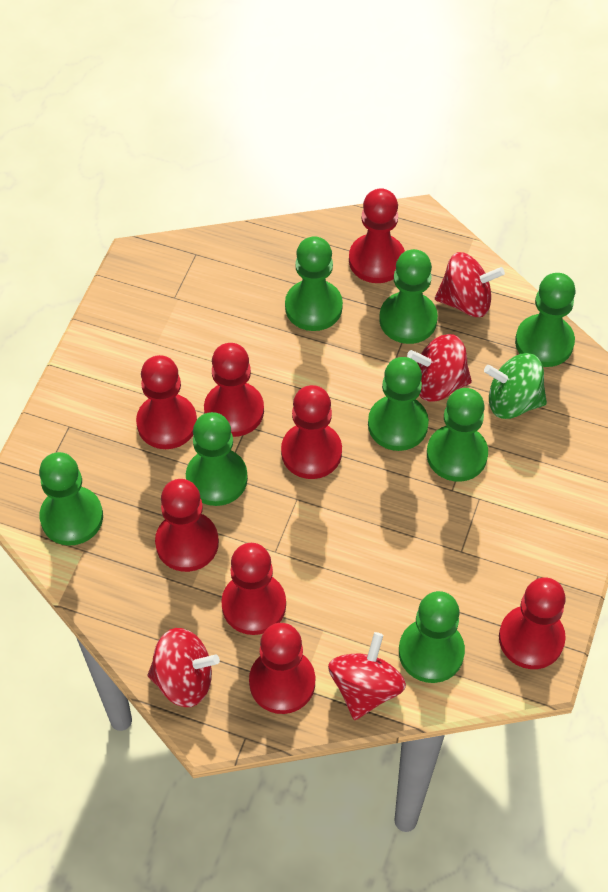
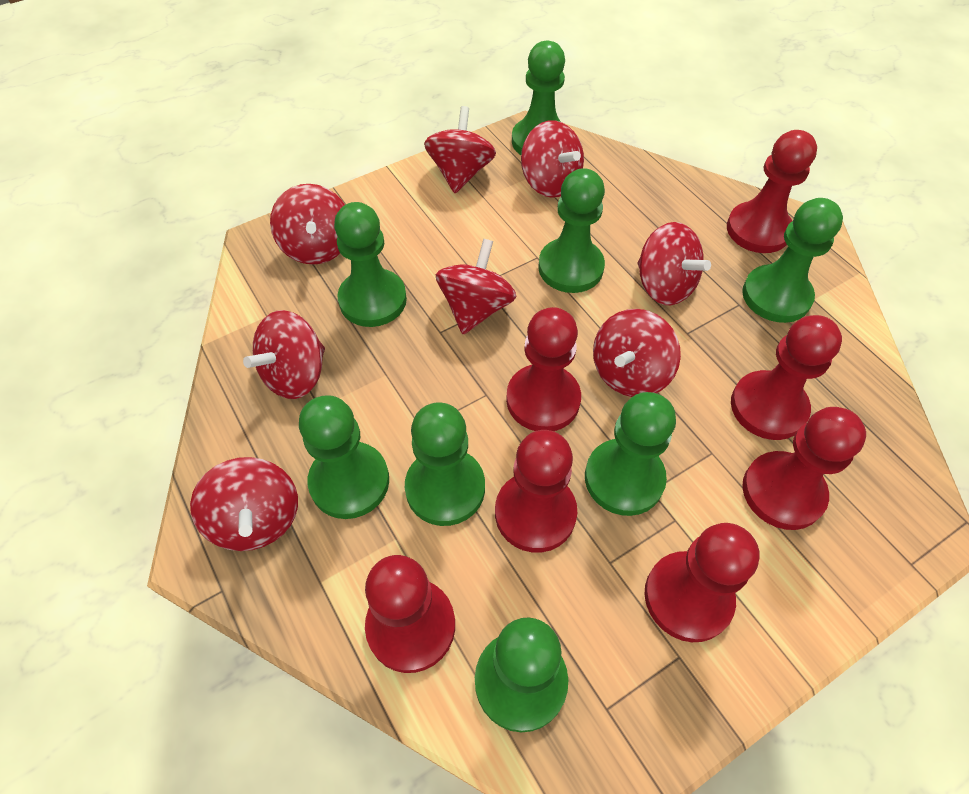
green spinning top: [484,353,547,419] = 1 -> none = 0
red pawn: [136,355,197,449] [155,479,219,572] [204,343,264,437] [221,543,286,635] [249,623,315,714] [281,385,342,479] [349,188,405,283] [499,577,566,669] = 8 -> [365,555,455,673] [495,430,577,553] [506,307,581,431] [644,523,760,642] [727,130,817,253] [731,315,842,440] [742,407,866,530] = 7
red spinning top: [148,628,220,707] [328,632,406,720] [407,334,472,402] [435,252,505,317] = 4 -> [190,457,298,551] [243,310,325,399] [270,184,345,265] [424,106,496,193] [436,239,516,334] [521,120,584,198] [593,309,681,397] [638,222,711,305] = 8

